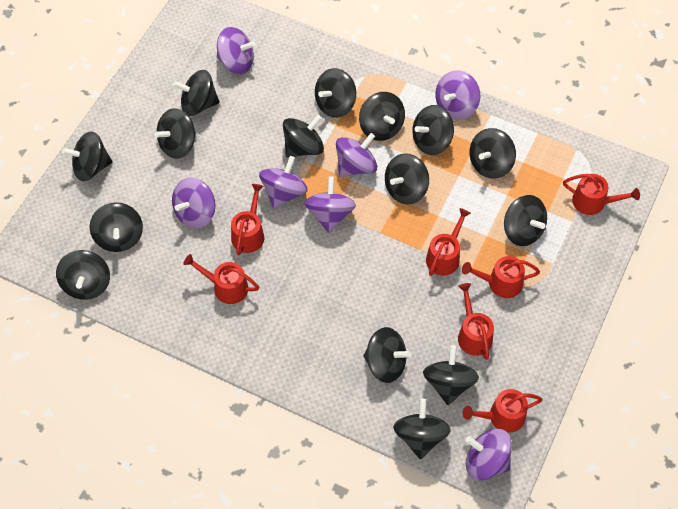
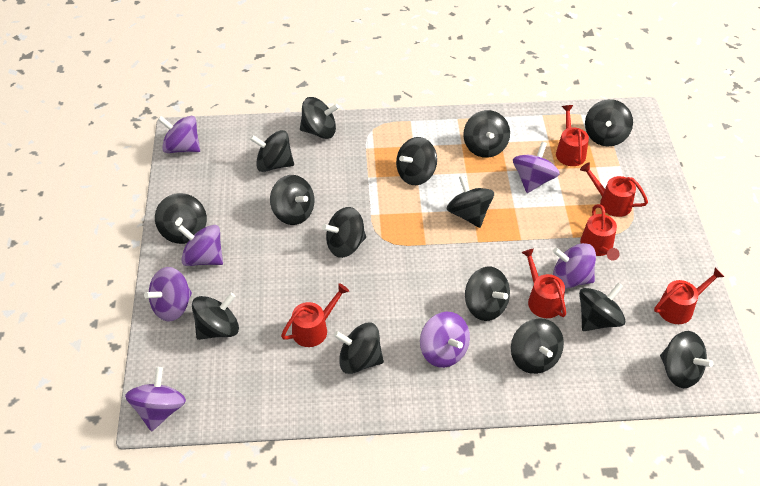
red watering can: [183,254,259,304] [231,184,264,255] [426,208,471,276] [458,283,494,360] [462,256,540,298] [463,389,543,433] [563,174,640,215] = 7 -> [281,283,349,347] [521,249,566,318] [556,105,589,166] [580,163,648,217] [580,204,619,261] [654,268,724,324] = 6

